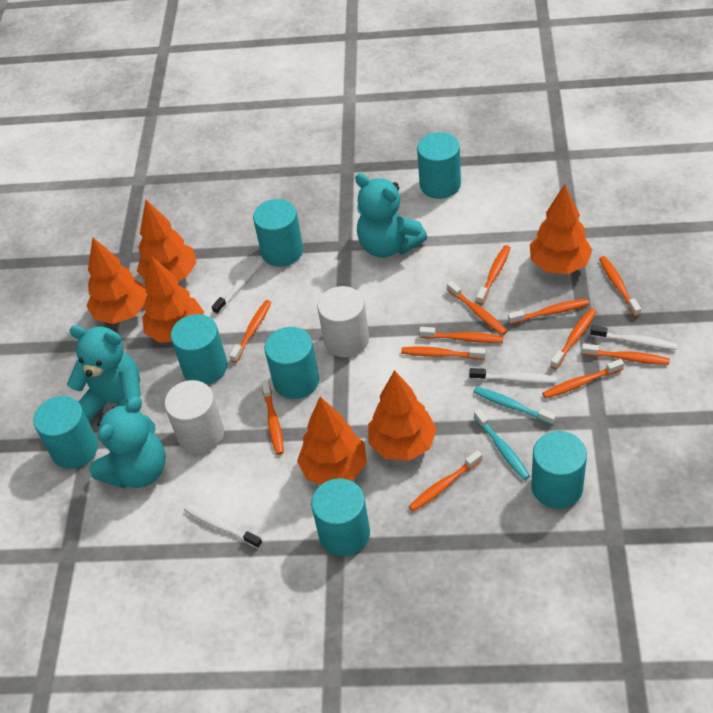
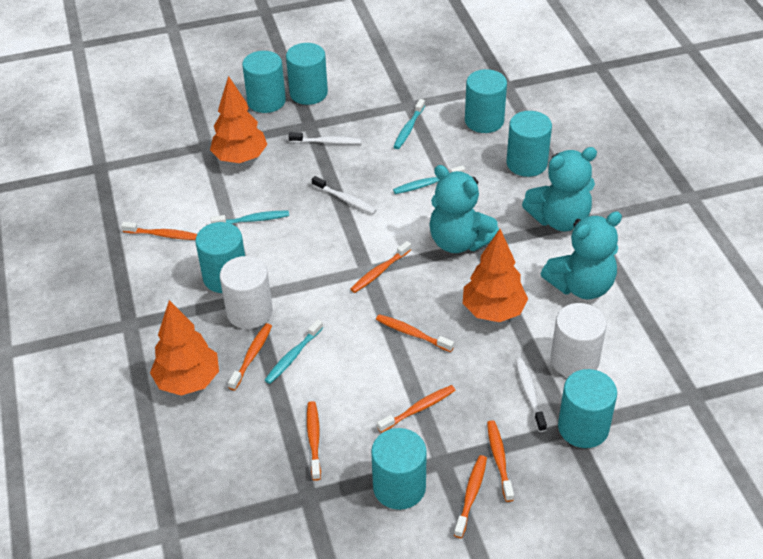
orange toothbrush: [229,300,272,363] [261,380,284,455] [401,347,486,360] [409,450,482,512] [419,327,503,343] [447,281,507,335] [476,245,511,305] [508,299,589,324] [542,359,624,399] [550,308,597,369] [582,344,670,365] [599,256,641,317] = 12 -> [121,222,197,240] [228,323,272,391] [307,401,321,481] [350,241,411,293] [376,314,454,352] [377,385,456,433] [454,455,487,538] [487,420,514,502] = 8
orange tree: [86,238,147,324] [137,200,197,281] [142,256,204,343] [297,396,367,484] [368,370,437,461] [530,184,593,274] = 6 -> [150,300,219,396] [210,76,267,163] [463,229,528,322] = 3
turquoise toothbrush: [473,387,556,425] [474,409,530,480] = 2 -> [211,210,289,224] [265,319,323,384] [393,165,465,194] [394,99,425,149] = 4
white toothbrush: [184,504,262,549] [212,259,264,315] [469,368,557,384] [590,325,677,350] = 4 -> [289,132,362,144] [312,176,377,214] [516,358,547,432] = 3

